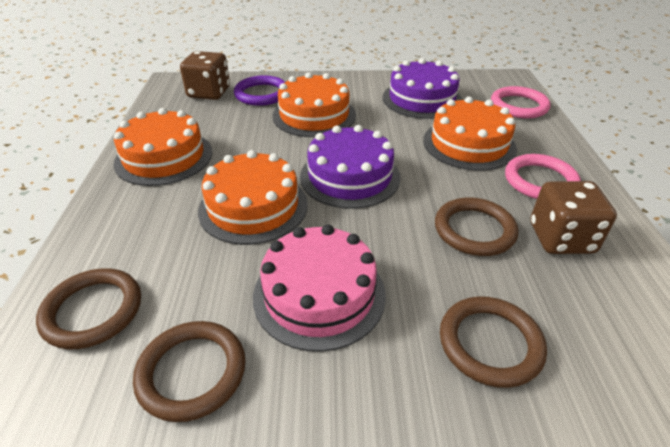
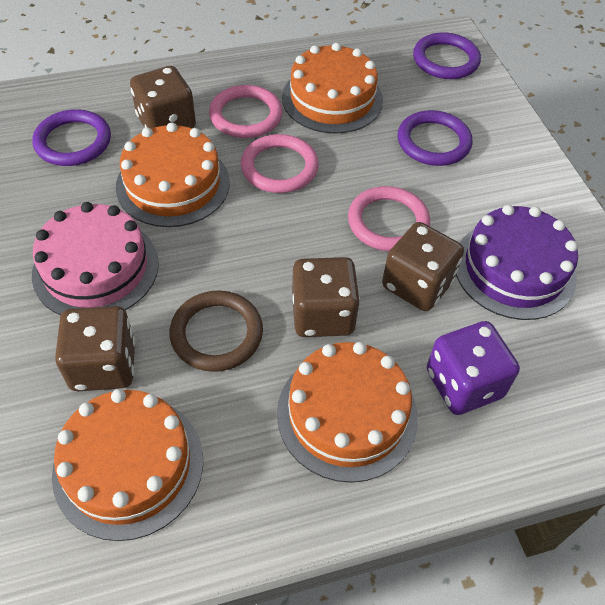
brown dice: [180,51,230,100] [531,181,617,254] = 2 -> [55,306,135,391] [130,66,196,129] [292,257,360,337] [382,222,464,311] = 4
brown ring: [36,268,141,349] [133,321,246,422] [435,197,518,256] [440,296,547,388] = 4 -> [169,290,263,372] = 1
pink ring: [491,86,551,119] [505,154,581,199] = 2 -> [209,85,283,138] [241,134,319,193] [348,186,430,251] = 3
purple cake: [300,125,400,209] [383,58,462,119] = 2 -> [456,205,578,320] = 1
purple dice: none = 0 -> [427,321,520,415] = 1
purple ring: [234,75,285,106] = 1 -> [32,109,111,166] [398,110,473,166] [413,32,481,79] = 3

